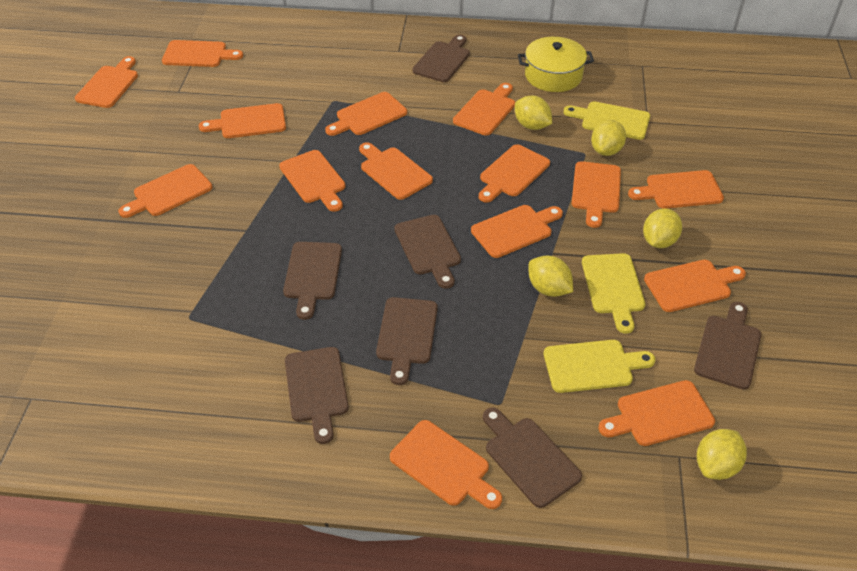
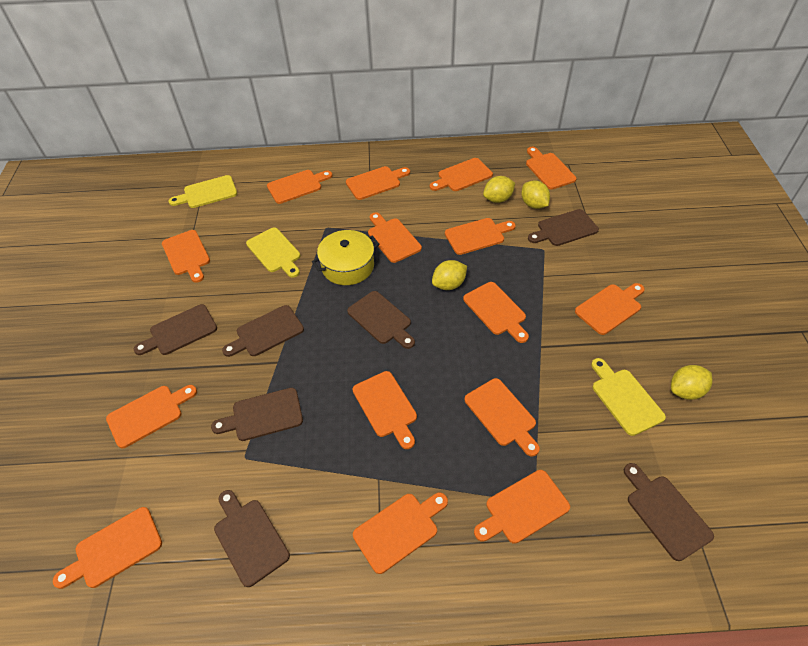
yellow lemon: [515,96,552,130] [528,255,573,297] [591,120,626,156] [643,209,682,248] [697,429,747,480] = 5 -> [432,260,467,290] [483,176,515,203] [521,181,550,209] [671,365,713,400] = 4

